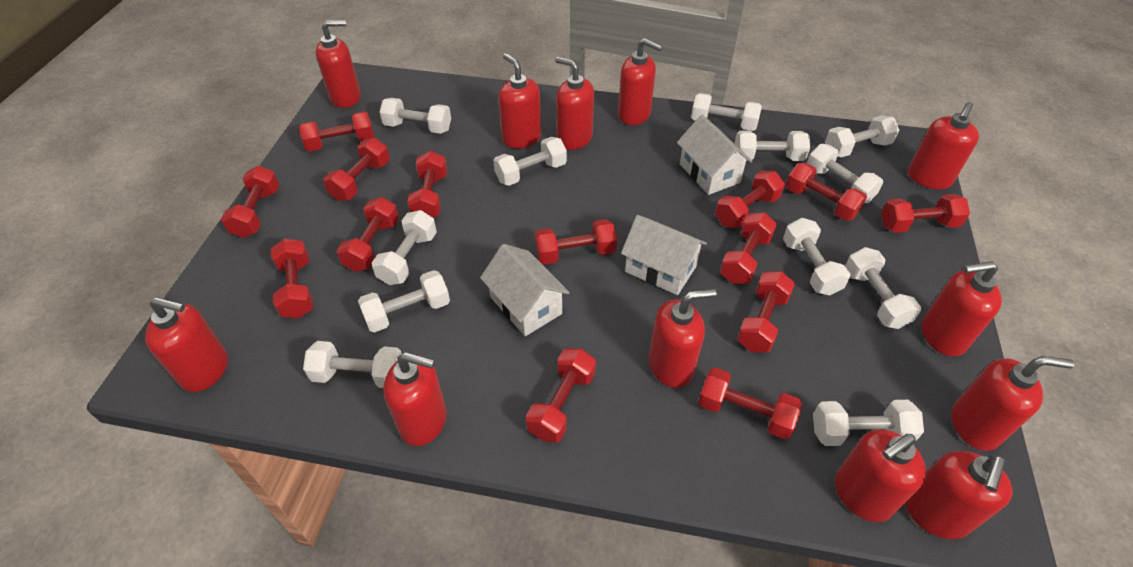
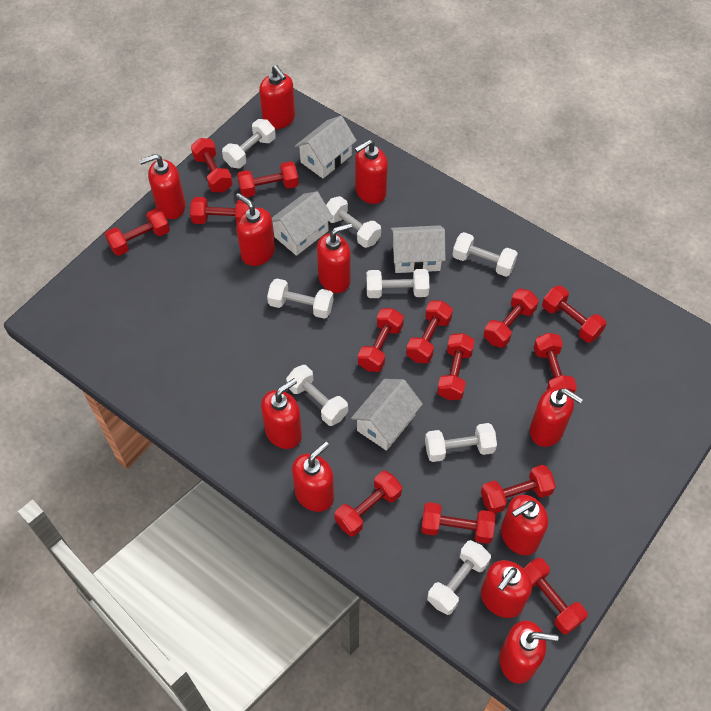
red soap dispenser: [145,297,228,392] [315,20,361,108] [383,352,447,446] [498,53,541,149] [555,57,594,150] [618,38,663,125] [649,289,716,388] [835,429,926,522] [906,451,1012,539] [908,102,979,190] [921,261,1002,356] [951,356,1075,451] = 12 -> [139,154,186,219] [236,193,275,266] [259,65,295,129] [261,378,302,449] [292,441,334,512] [317,223,352,293] [355,140,388,204] [481,560,532,618] [499,621,558,684] [501,495,548,555] [530,387,583,447] = 11
white dumbbell: [303,341,402,388] [358,270,450,333] [372,210,437,285] [379,98,451,134] [493,137,567,186] [691,93,762,131] [734,131,810,161] [783,218,850,295] [807,144,883,203] [813,400,924,446] [825,116,899,157] [845,247,921,329] = 12 -> [222,119,276,168] [267,278,333,319] [286,365,348,426] [326,196,381,248] [366,269,429,298] [425,423,497,462] [427,540,491,615] [452,232,518,277] = 8
white house: [480,244,570,336] [621,215,707,295] [677,115,753,195] = 3 -> [272,191,333,256] [295,116,357,178] [351,379,423,451] [391,225,446,273] = 4

